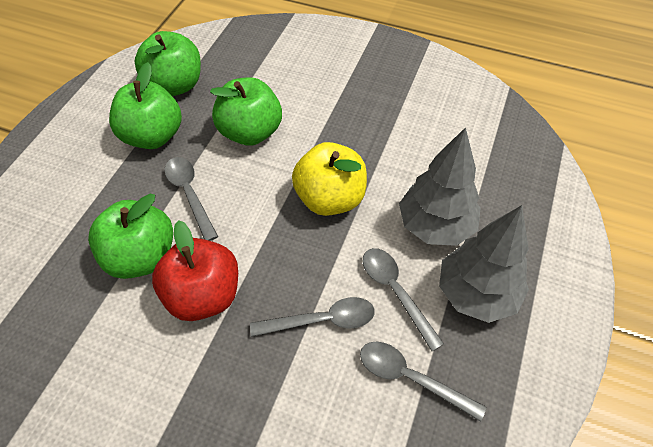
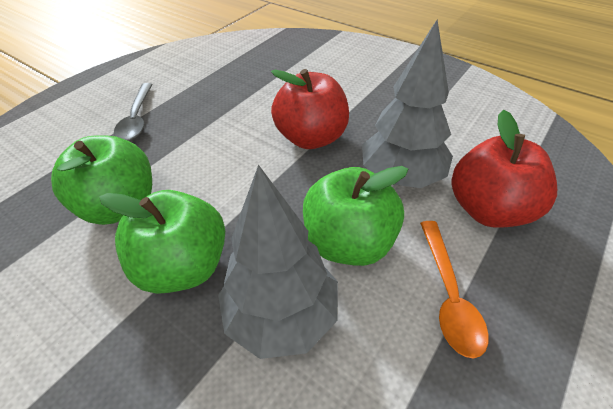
green apple: [88,194,173,279] [109,62,182,149] [135,31,201,96] [210,77,282,146] = 4 -> [51,135,152,225] [100,190,225,294] [303,166,408,266] = 3
grey spoon: [165,157,218,241] [250,297,375,337] [360,342,486,422] [363,248,444,351] = 4 -> [114,83,153,141] = 1
orange spoon: none = 0 -> [420,221,489,358] = 1
red apple: [152,220,238,321] = 1 -> [271,69,349,149] [452,110,557,228] = 2
yellow apple: [292,142,367,216] = 1 -> none = 0

